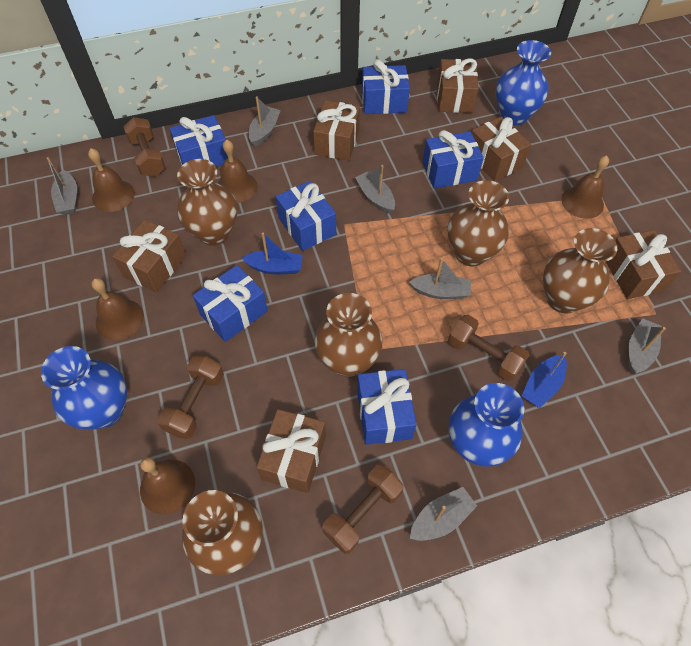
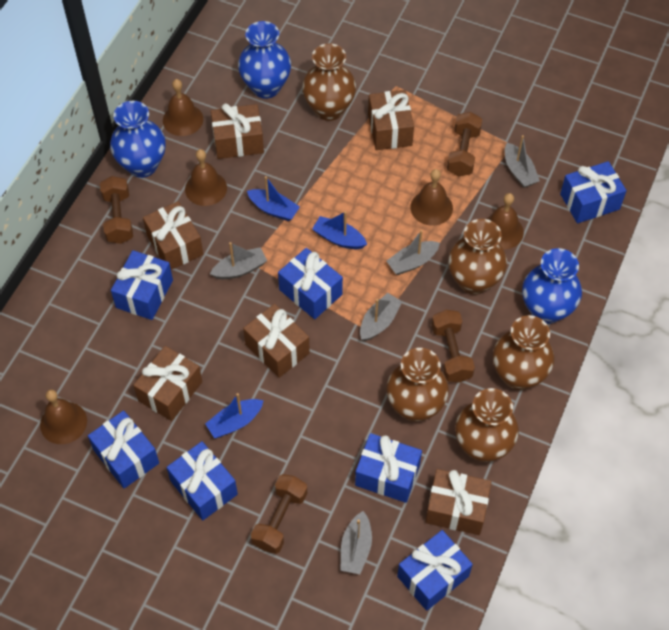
blue boat: [242,233,303,274] [522,352,567,408] = 2 -> [205,393,264,438] [247,176,300,221] [312,211,367,249] = 3
blue gift: [170,115,228,167] [193,265,268,342] [276,181,336,251] [357,369,416,445] [362,60,410,114] [422,130,484,189] = 6 -> [88,410,159,489] [111,250,173,320] [166,441,238,520] [278,248,343,319] [355,433,422,503] [397,530,473,611] [560,161,626,223] = 7
grey boat: [46,157,77,215] [249,96,281,147] [355,165,395,214] [409,258,471,299] [410,487,477,541] [629,318,666,374] = 6 -> [210,242,267,279] [340,511,372,574] [360,293,402,341] [387,230,440,275] [505,135,540,188] = 5

